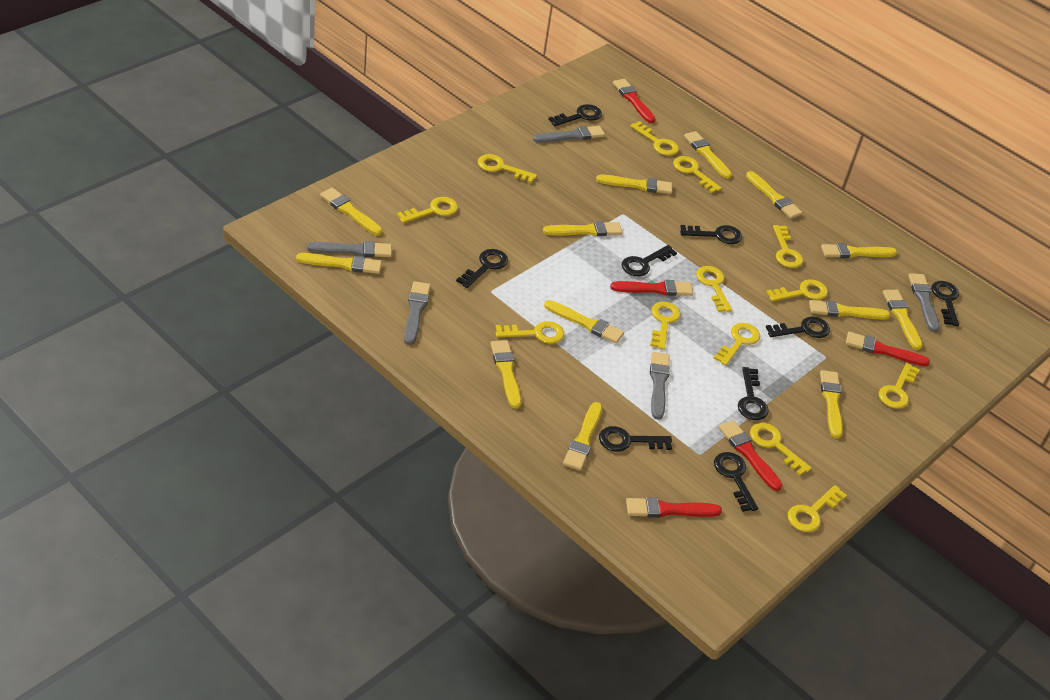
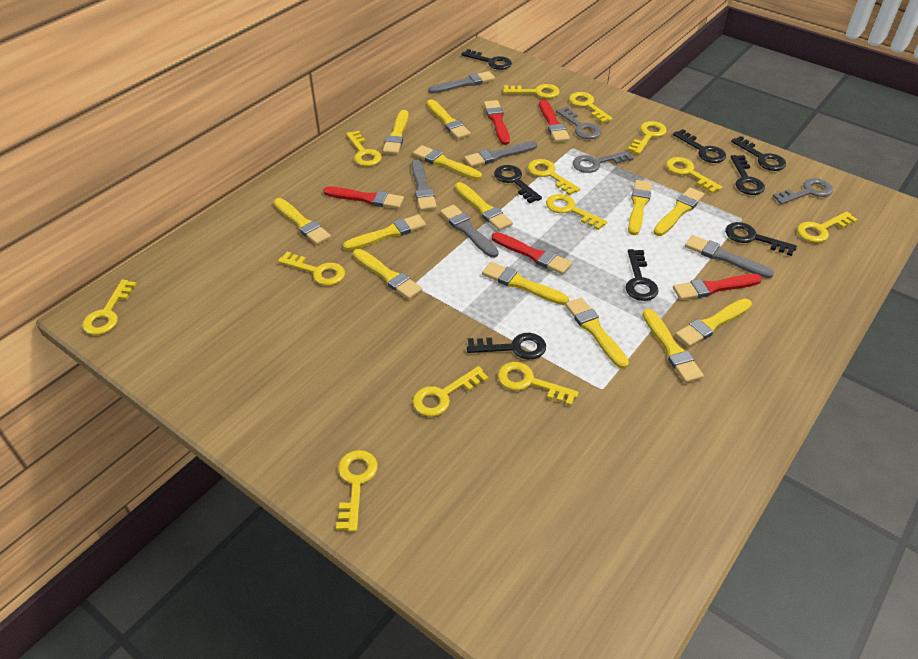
black key: [456,249,508,288] [548,104,602,126] [599,426,672,452] [622,245,677,276] [680,225,742,244] [714,452,758,512] [738,367,769,420] [766,316,830,338] [931,281,959,326] = 9 -> [461,49,512,70] [467,333,546,360] [494,165,542,203] [625,249,659,301] [673,129,726,163] [725,222,797,256] [730,155,765,195] [731,136,786,171] = 8
grey key: none = 0 -> [556,107,601,139] [573,151,633,173] [773,178,833,204] = 3

